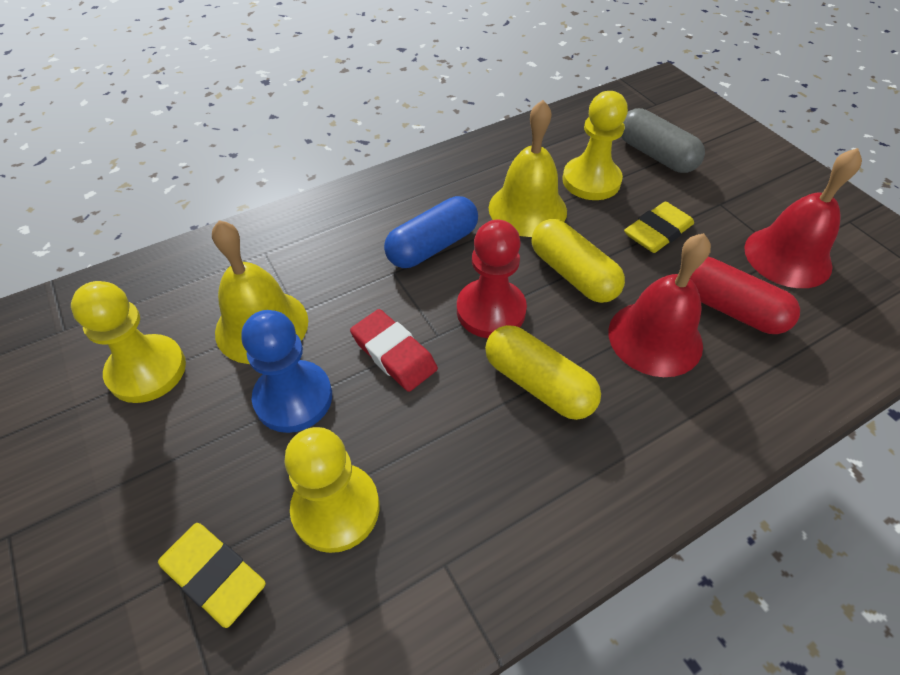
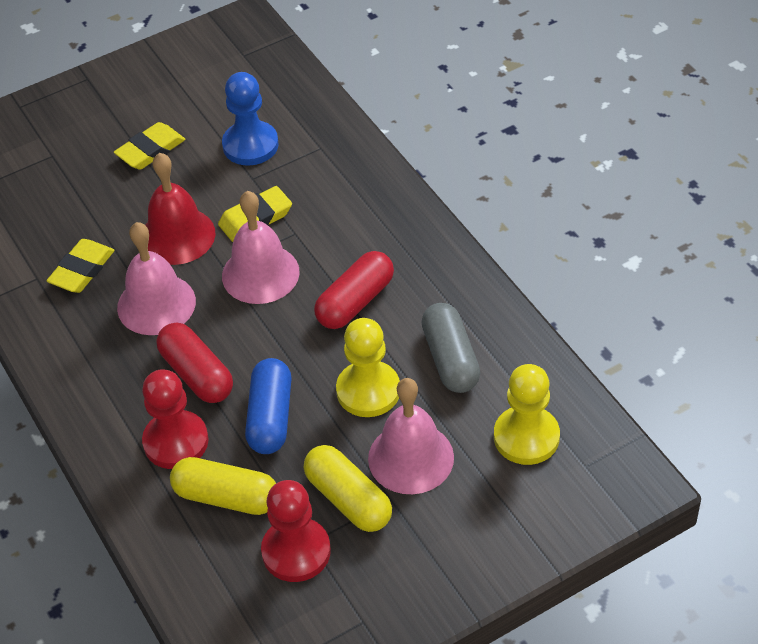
pink bell: none = 0 -> [117,222,196,335] [222,191,300,304] [368,378,454,494] = 3
red bell: [608,233,711,377] [744,148,862,288] = 2 -> [145,153,216,265] = 1
red capsule: [690,257,800,334] = 1 -> [156,323,233,403] [314,251,394,329] = 2
red eraser: [350,309,438,392] = 1 -> none = 0
red pawn: [457,220,527,338] = 1 -> [142,370,209,469] [261,480,331,582] = 2
yellow bell: [212,220,308,364] [489,100,567,237] = 2 -> none = 0
yellow eraser: [158,523,266,628] [624,202,694,253] = 2 -> [47,239,115,293] [114,122,185,170] [218,186,292,242] = 3
yellow pawn: [71,281,186,403] [284,427,379,553] [562,91,628,200] = 3 -> [336,318,400,417] [494,364,560,465] = 2

